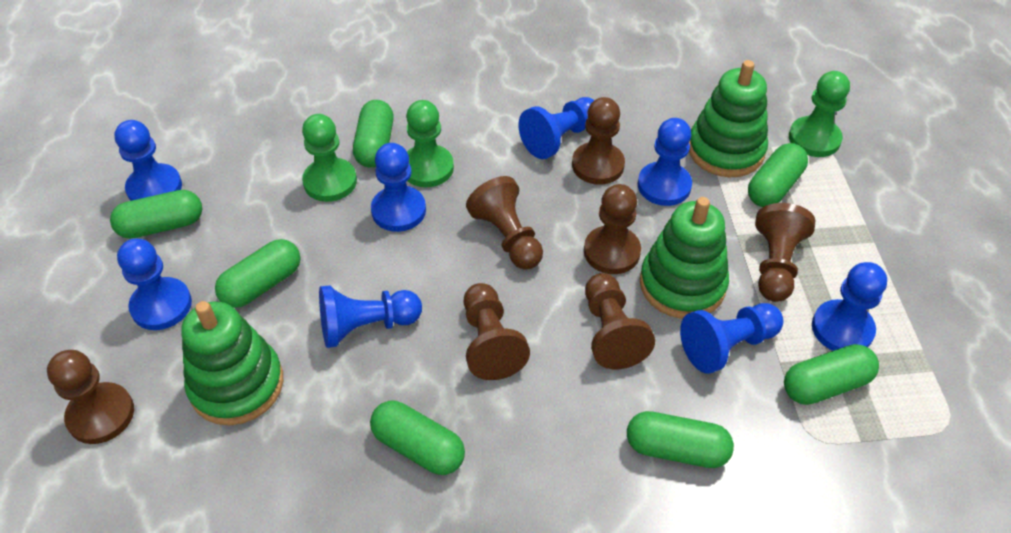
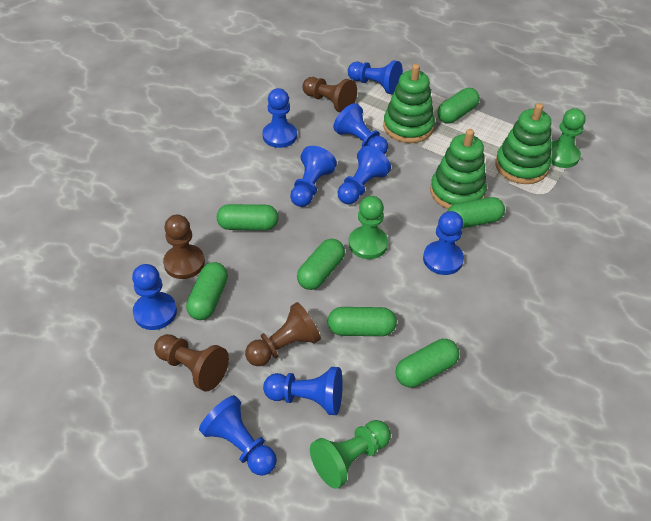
blue pawn: [114,120,182,201] [117,238,192,330] [319,285,422,348] [371,143,426,232] [519,97,595,159] [638,118,692,206] [680,303,783,374] [812,262,887,351] = 8 -> [132,264,177,330] [199,395,277,476] [262,88,297,148] [263,367,343,415] [290,146,337,207] [333,103,388,154] [338,146,391,204] [348,60,403,95] [423,211,464,275] = 9
brown pawn: [47,350,134,444] [463,283,530,380] [466,176,543,269] [572,97,625,185] [584,184,641,274] [585,273,655,369] [755,203,815,302] = 7 -> [154,334,229,391] [163,215,205,279] [245,302,321,366] [302,77,357,112] = 4

